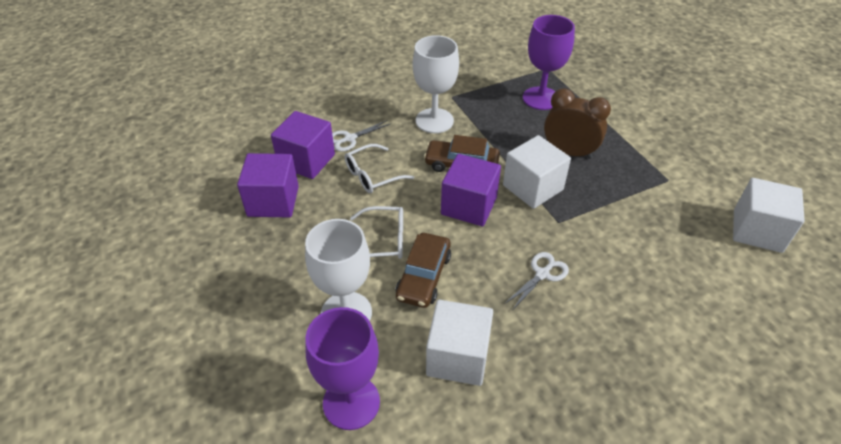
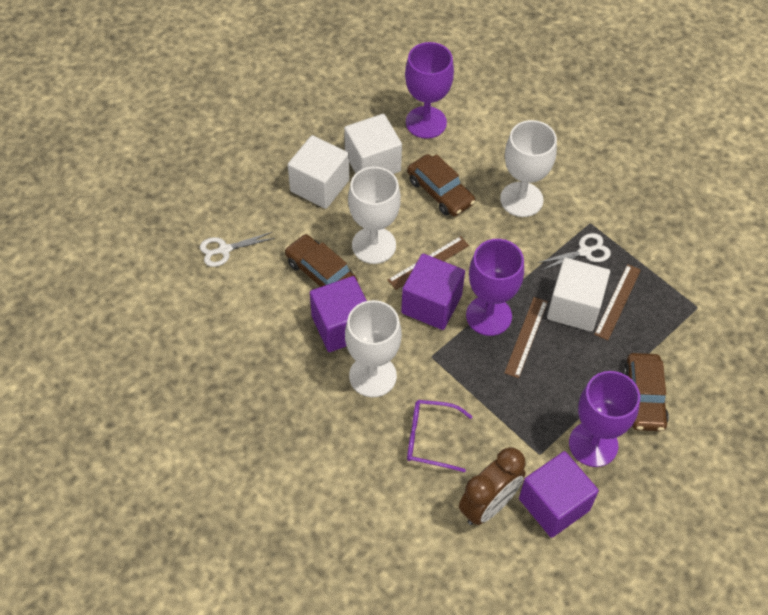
brown car: [396,233,451,308] [424,135,500,172] = 2 -> [285,234,358,287] [407,154,475,217] [623,353,669,431] = 3
brown ruler: none = 0 -> [388,236,469,290] [504,297,548,378] [594,264,641,340] = 3
purple glasses: none = 0 -> [407,400,472,472] = 1
purple goblet: [305,307,380,430] [523,15,575,110] = 2 -> [405,42,454,139] [466,239,524,336] [569,371,640,467] = 3
white glasses: [344,144,414,193] [350,206,403,259] = 2 -> none = 0
white goblet: [305,219,372,321] [413,35,459,133] = 2 -> [345,300,402,397] [348,167,401,264] [500,120,557,217] = 3

